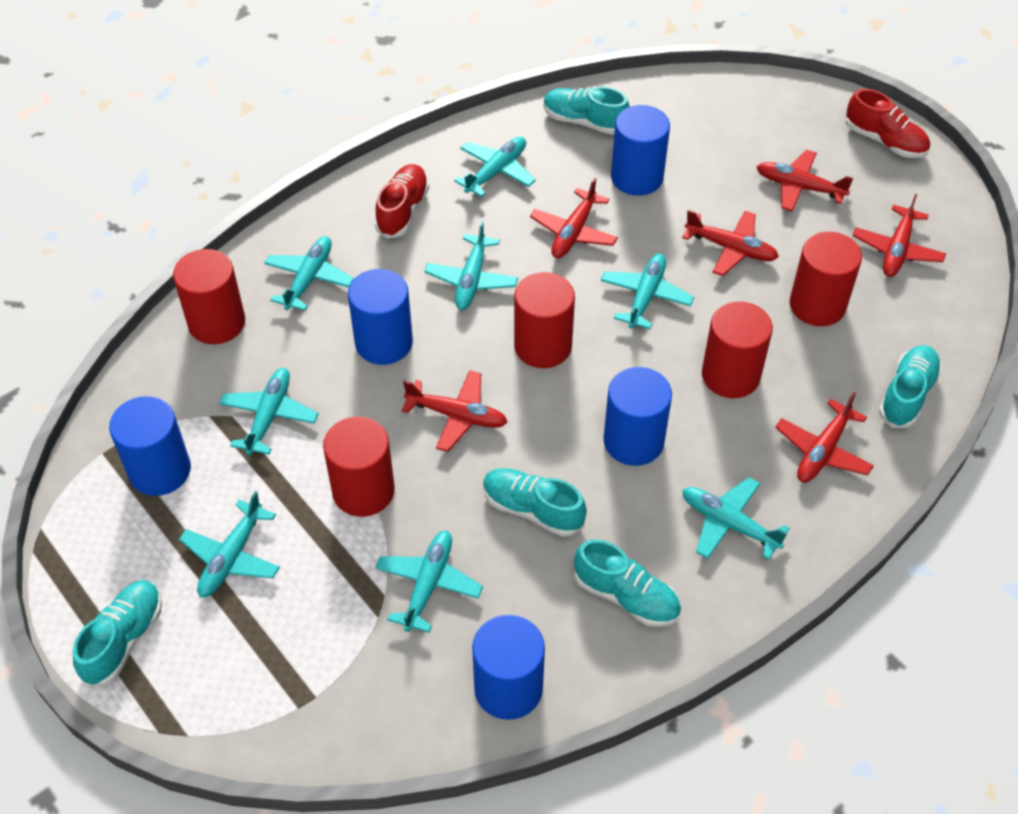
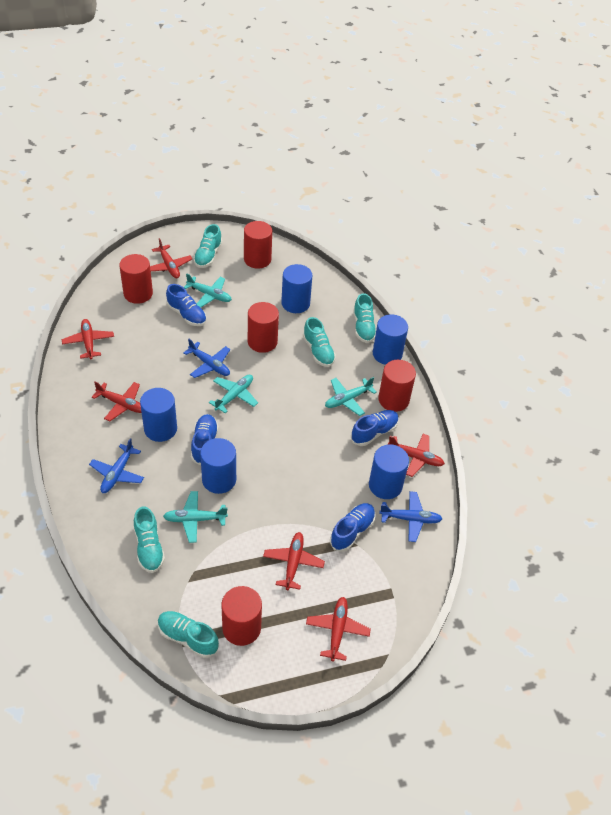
blue plane: none = 0 -> [89,438,144,493] [183,339,230,378] [379,491,442,542] = 3
blue shoe: none = 0 -> [166,284,207,326] [191,414,219,465] [330,503,376,552] [351,410,399,446] = 4
red shoe: [375,164,429,239] [846,89,930,158] = 2 -> none = 0
turquoise plane: [179,491,280,597] [219,368,319,456] [264,236,354,311] [375,531,483,633] [424,221,518,310] [454,137,536,197] [601,254,694,329] [682,477,790,560] = 8 -> [163,491,228,543] [183,273,232,308] [209,375,258,413] [325,377,377,416] = 4

